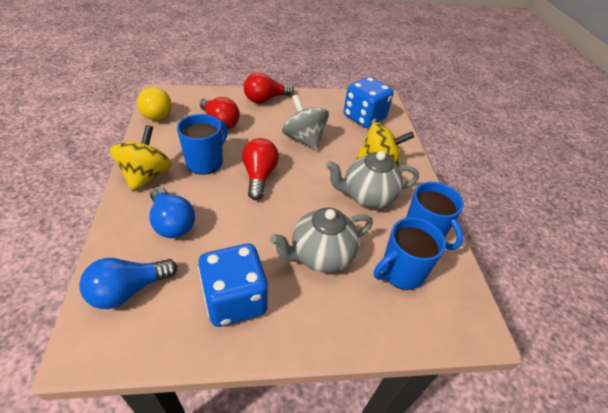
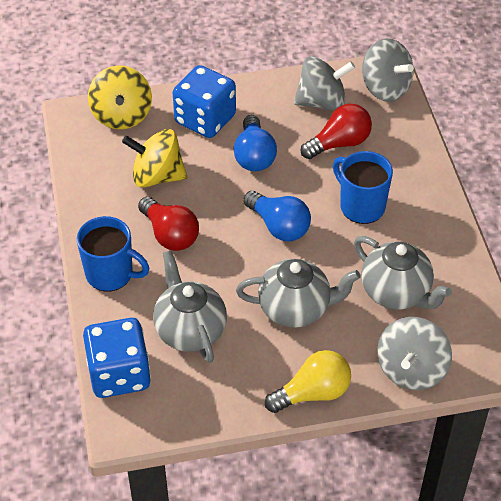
blue mug: [177,114,228,175] [374,217,446,290] [406,182,464,250] = 3 -> [77,216,149,291] [333,151,393,224] = 2
grey spinning top: [282,95,329,150] = 1 -> [294,56,355,111] [362,38,414,102] [377,317,452,390] = 3
grey teapot: [270,208,373,273] [326,151,419,208] = 2 -> [153,251,227,363] [236,259,361,328] [354,236,452,310] = 3
red light bulb: [200,97,240,130] [242,138,279,200] [244,72,294,103] = 3 -> [138,197,199,251] [301,104,372,159] = 2

